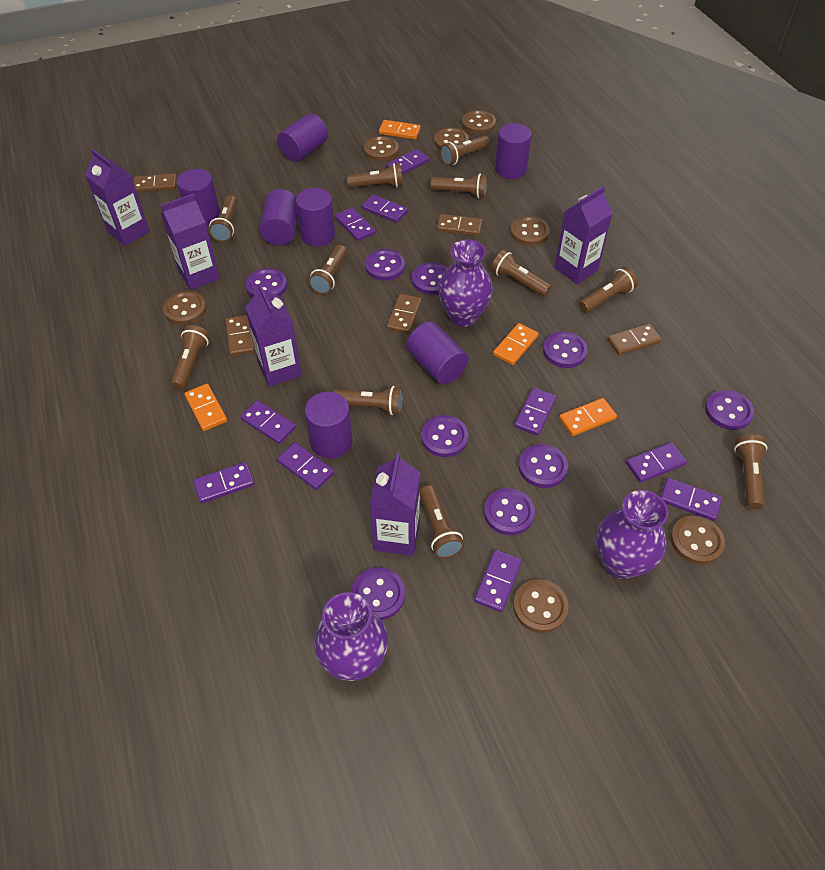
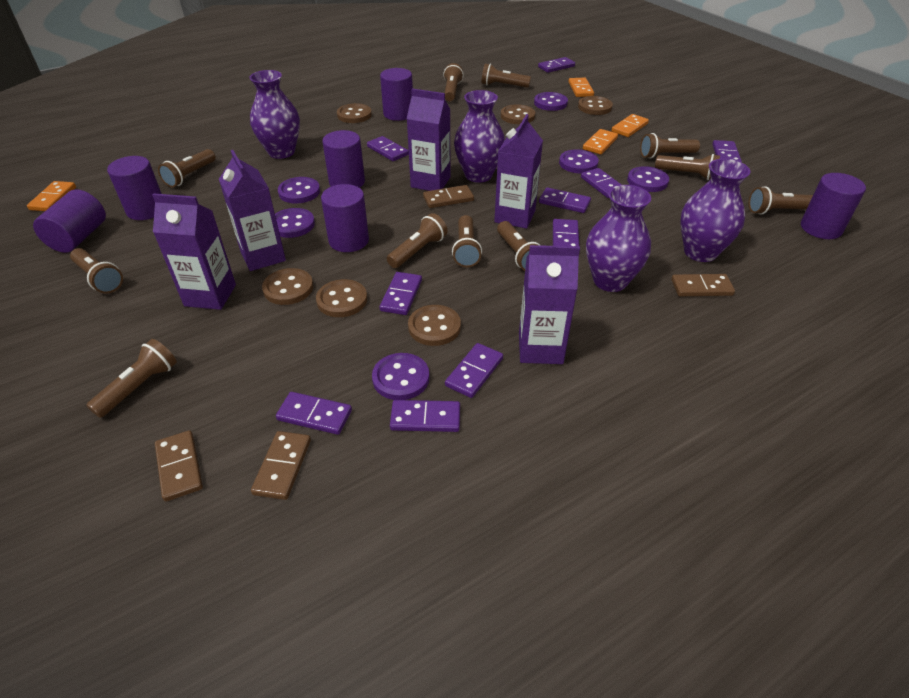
brown button: [163,291,207,325] [364,136,399,161] [434,128,469,149] [462,110,496,134] [510,216,550,246] [513,579,569,633] [670,515,725,565] = 7 -> [262,268,313,305] [316,279,367,317] [337,103,372,123] [408,305,461,346] [501,104,535,124] [578,96,613,115] = 6
brown domino: [134,173,177,193] [225,315,255,356] [387,294,421,334] [437,214,482,236] [607,324,662,355] = 5 -> [155,430,203,502] [251,431,311,500] [423,185,474,208] [671,274,735,296] = 4
purple button: [245,268,287,298] [351,567,405,620] [365,249,405,281] [412,263,448,295] [421,415,469,457] [484,488,535,535] [519,444,568,488] [543,332,588,368] [705,390,754,430] = 9 -> [275,208,315,238] [278,177,320,203] [372,353,430,400] [534,92,568,111] [559,149,599,173] [627,166,669,192] = 6
purple cylinder: [177,169,220,226] [260,189,298,246] [277,113,328,162] [296,188,335,247] [305,392,353,459] [406,322,469,384] [495,123,532,179] = 7 -> [33,189,106,253] [107,156,162,220] [321,184,369,252] [322,130,365,188] [380,68,413,121] [801,173,866,239] = 6
purple vase: [314,592,388,681] [438,240,493,327] [596,490,669,579] = 3 -> [249,70,300,159] [454,90,505,183] [586,185,651,292] [680,159,750,262] = 4

